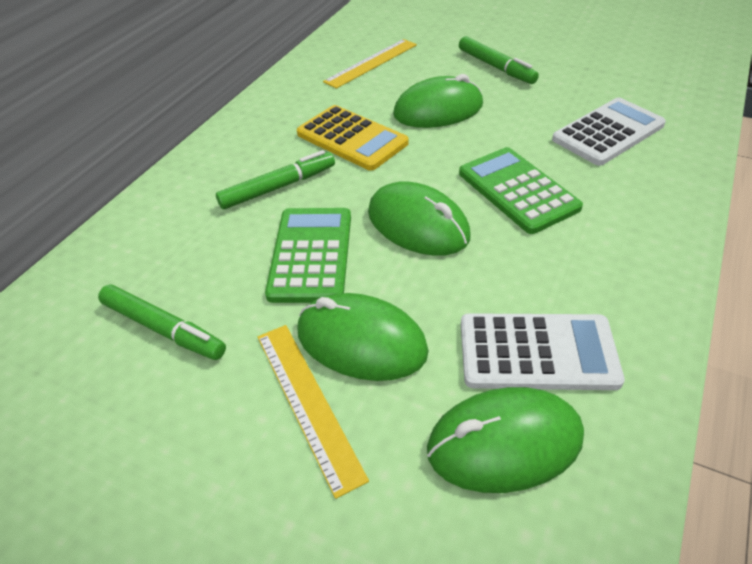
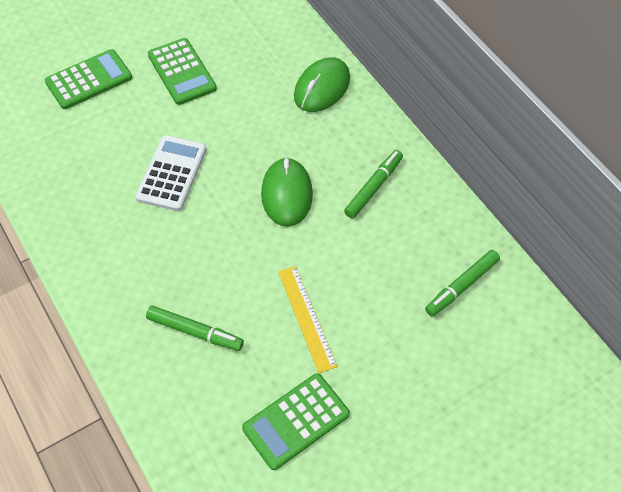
green calculator: [265,208,351,303] [459,147,583,234] = 2 -> [45,49,132,109] [148,38,217,105] [242,373,350,470] = 3
green mouse: [297,293,429,381] [368,181,471,256] [393,74,483,128] [427,387,584,493] = 4 -> [261,157,313,227] [294,57,350,112] = 2
white calculator: [461,313,625,390] [552,98,666,166] = 2 -> [136,135,206,211] = 1
yellow calculator: [297,105,409,171] = 1 -> none = 0
yellow ruler: [258,325,369,499] [323,39,417,89] = 2 -> [278,266,337,373] = 1

